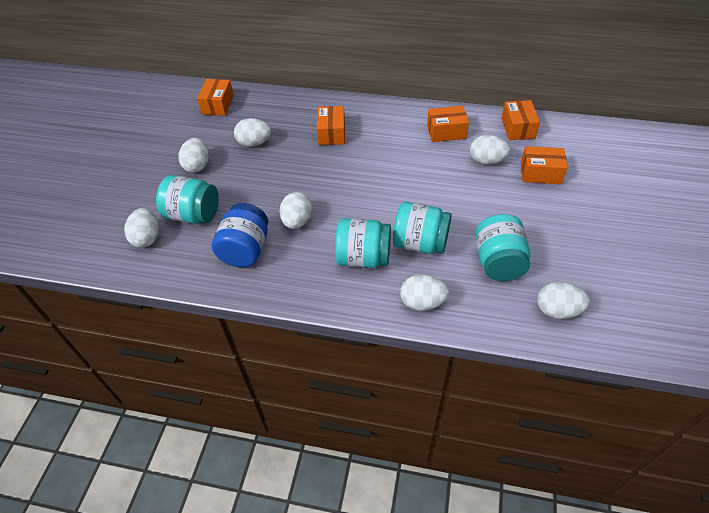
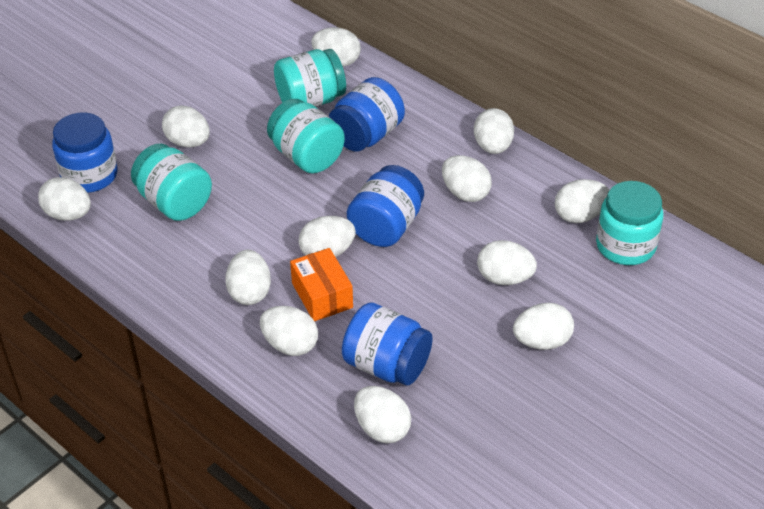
blue jar: [212,203,268,267] = 1 -> [52,112,118,193] [329,77,405,151] [342,302,433,385] [347,165,424,247] = 4
orange box: [197,79,234,116] [317,106,345,145] [427,106,469,142] [501,100,540,140] [521,146,568,184] = 5 -> [290,248,353,321] = 1
white egg: [124,208,159,248] [178,138,209,173] [234,118,271,147] [280,192,312,229] [400,275,449,311] [470,135,510,165] [537,282,590,319] = 7 -> [38,177,91,221] [162,105,210,147] [225,250,271,305] [260,306,318,356] [298,216,356,257] [311,27,361,66] [354,386,411,443] [442,155,492,202] [474,108,514,154] [477,240,537,285] [513,303,574,350] [555,179,609,223] = 12

